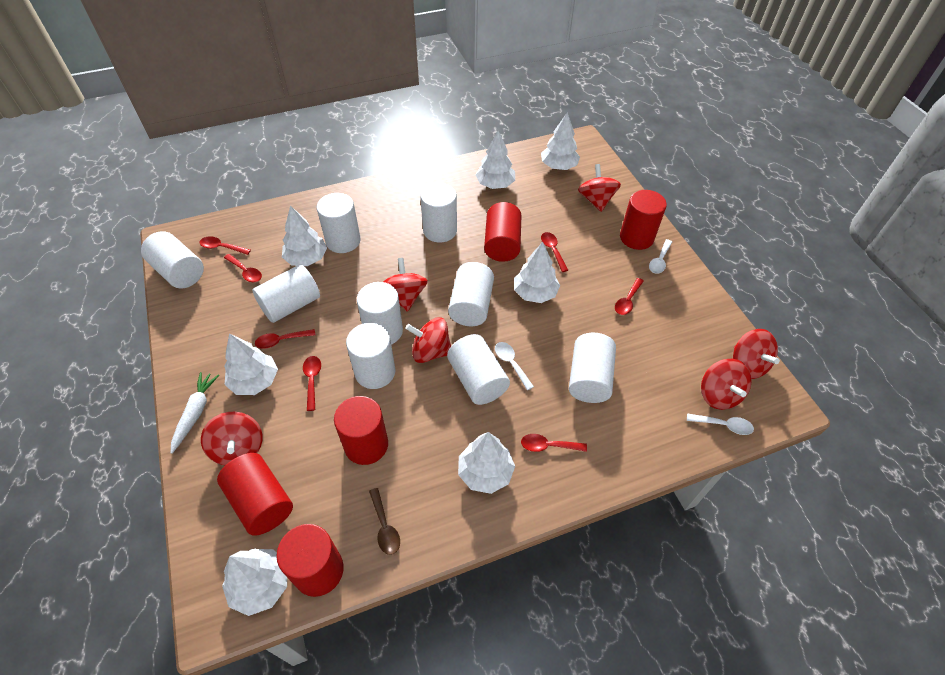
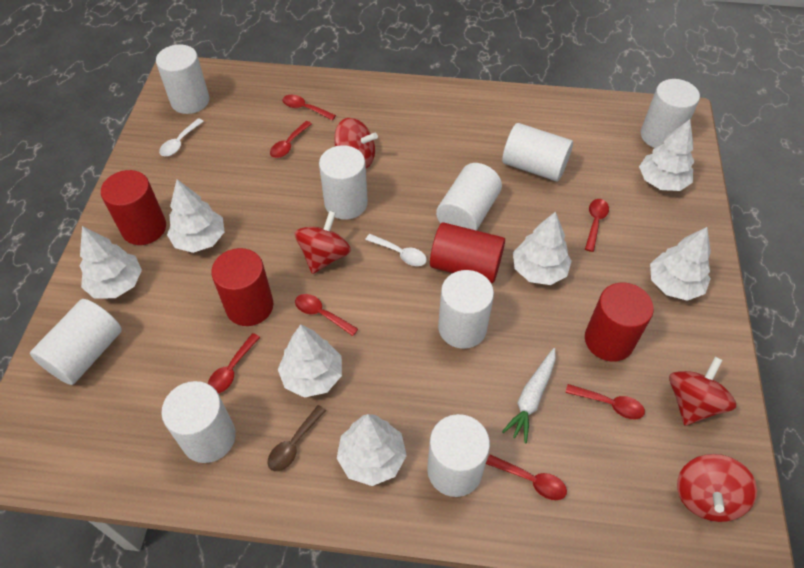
red cylinder: [217,453,293,536] [276,524,344,597] [334,396,388,465] [484,202,521,262] [620,190,667,250] = 5 -> [101,170,166,245] [211,248,273,326] [430,222,505,283] [585,282,654,362] = 4
red spinning top: [201,412,263,465] [383,258,428,312] [405,317,451,363] [578,164,621,212] [701,359,752,410] [733,329,780,379] = 6 -> [294,211,351,274] [334,118,378,168] [669,357,736,425] [677,454,757,522] = 4
white spoon: [495,342,534,390] [649,239,672,274] [687,413,754,435] = 3 -> [159,118,204,156] [365,234,427,266] = 2

